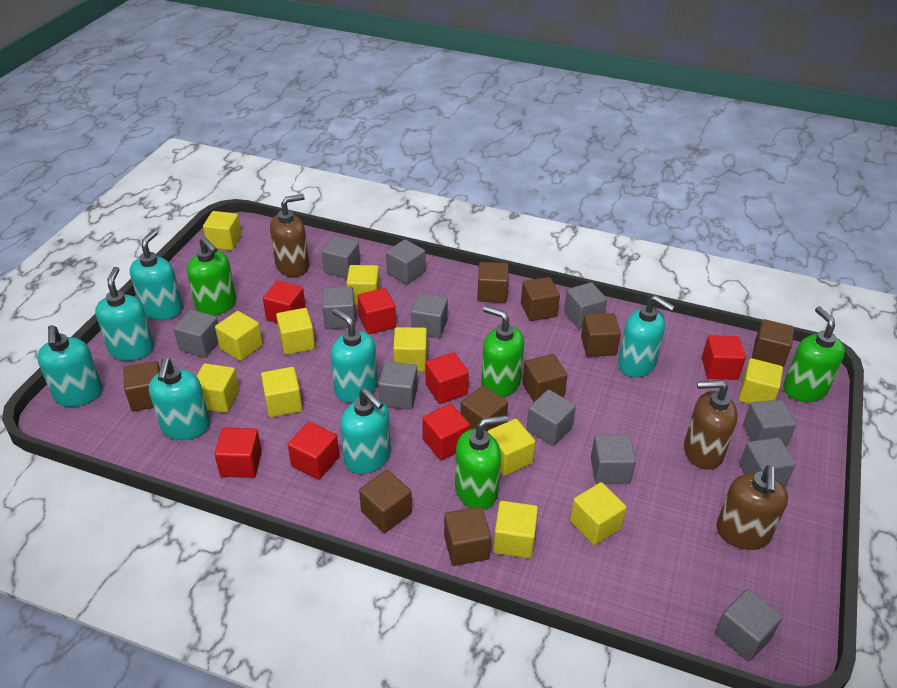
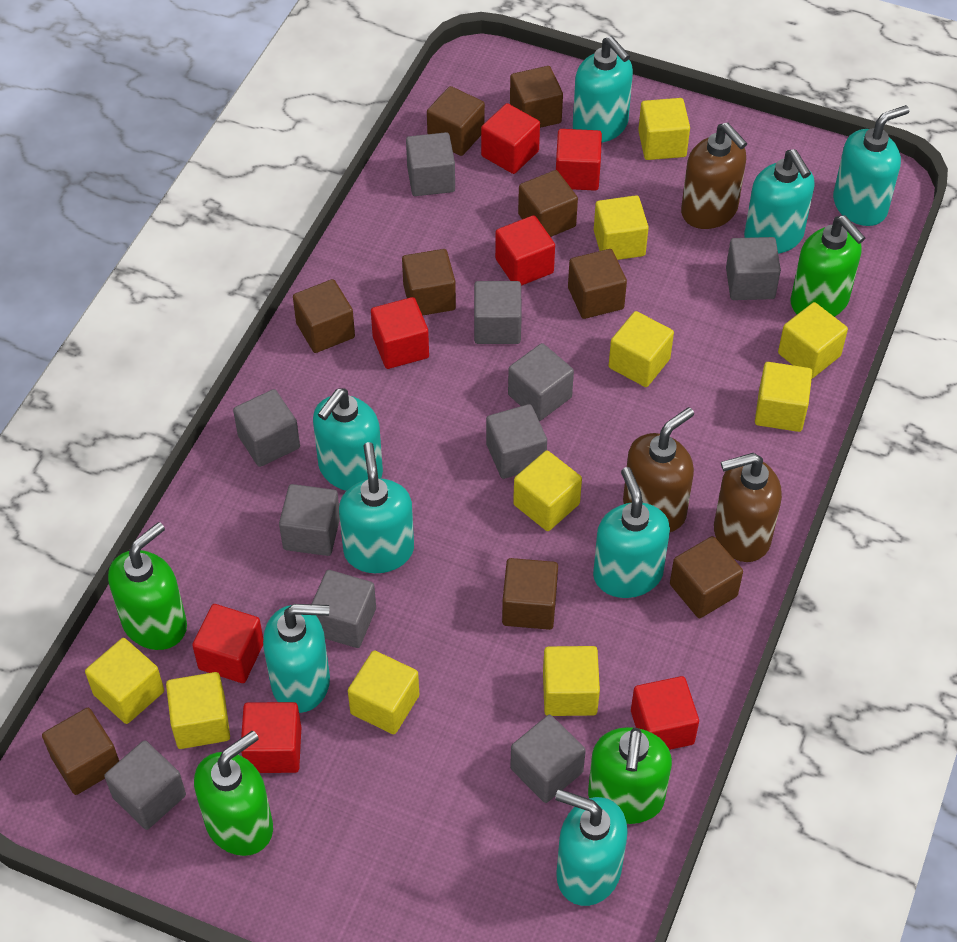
grey cube: [174,310,218,358] [322,236,360,279] [322,286,356,329] [378,361,417,410] [386,240,425,284] [411,293,448,338] [526,390,576,446] [564,282,607,328] [591,434,636,484] [715,589,783,661] [739,438,795,487] [743,400,796,447] = 12 -> [104,740,186,830] [233,389,300,467] [279,484,340,556] [312,570,376,648] [406,132,455,196] [474,281,522,344] [486,404,547,479] [508,343,574,421] [510,715,586,803] [726,237,781,300] = 10
turquoise soap dispenser: [37,325,103,407] [95,267,154,361] [130,230,183,320] [149,358,210,440] [331,308,378,403] [340,388,391,474] [618,295,675,377] = 7 -> [263,604,330,713] [313,388,383,491] [339,442,414,573] [555,789,628,906] [573,36,633,142] [593,467,670,598] [744,149,815,254] [833,105,909,226] = 8
yellow cube: [197,363,239,413] [203,211,242,250] [215,311,263,361] [261,367,302,417] [276,308,315,355] [347,265,380,305] [393,327,427,371] [487,419,535,476] [493,501,538,558] [570,482,627,545] [738,358,783,404] = 11 -> [85,638,164,724] [166,672,230,749] [348,650,419,734] [513,451,582,531] [543,646,600,716] [594,195,649,260] [609,311,674,387] [638,98,690,160] [755,362,812,432] [778,302,848,378] = 10

